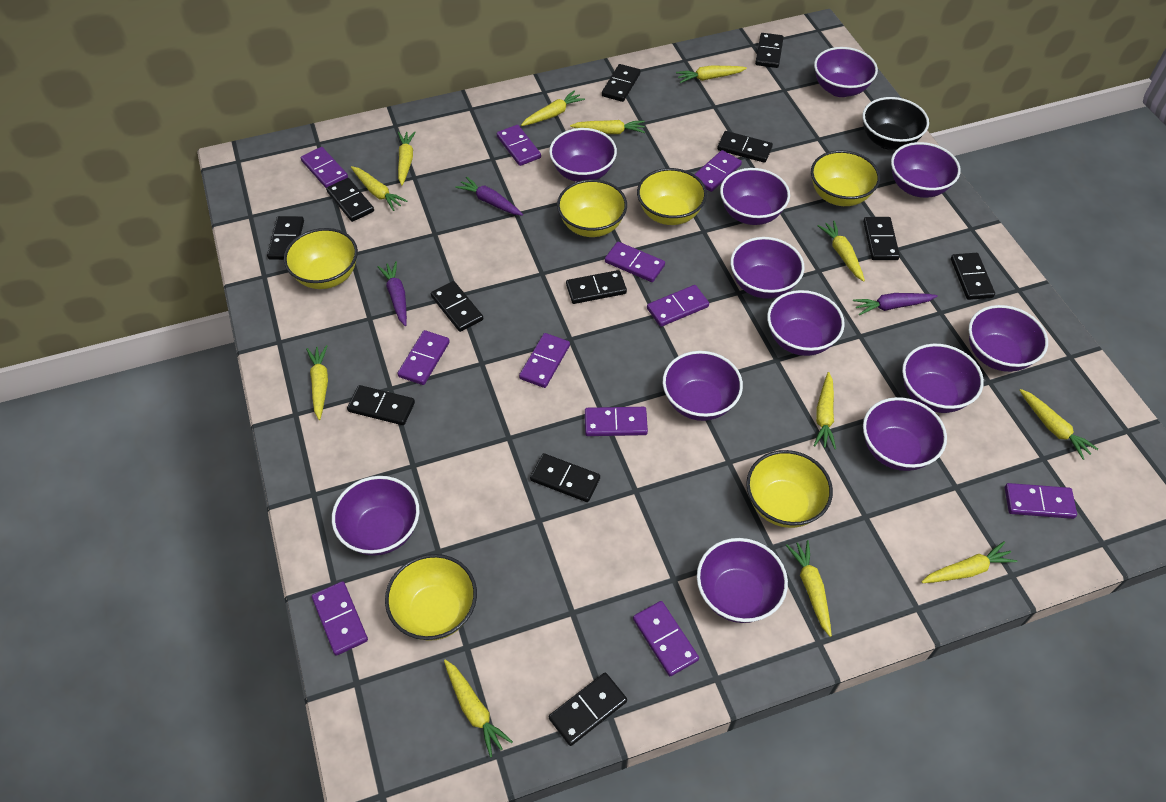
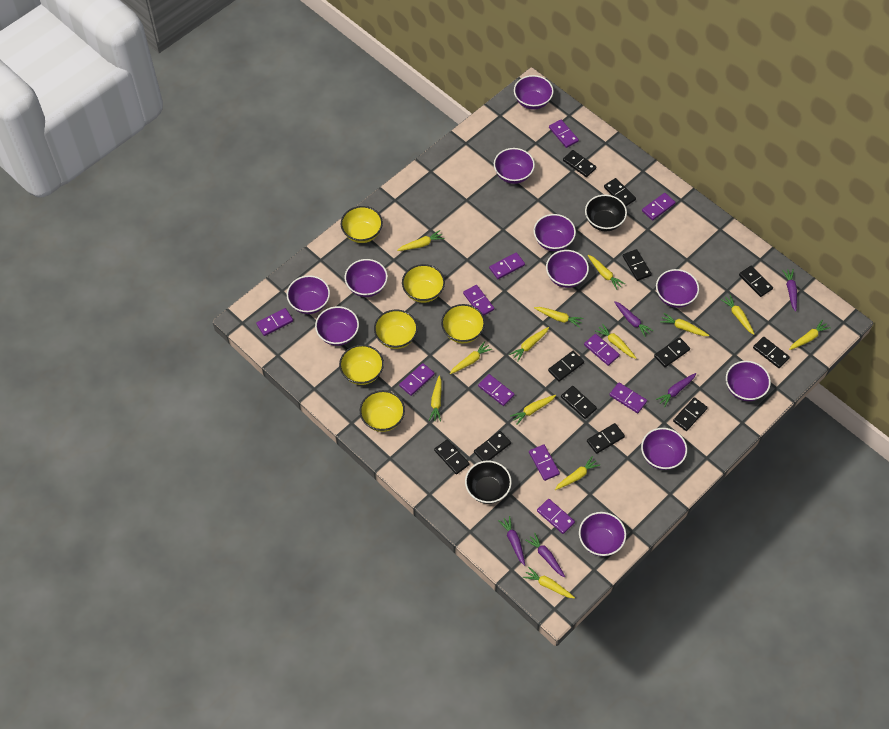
black bowl: [862,97,929,150] = 1 -> [465,461,512,504] [585,195,627,231] = 2
purple bowl: [332,476,419,556] [549,128,617,182] [663,351,743,421] [697,538,788,623] [720,168,790,225] [730,237,805,299] [767,290,845,356] [814,47,878,97] [863,397,947,471] [891,142,961,198] [902,344,984,413] [969,305,1048,372] = 12 -> [287,275,330,314] [315,306,359,346] [345,259,388,297] [494,148,535,184] [514,75,554,110] [533,214,576,251] [546,250,589,288] [579,512,626,556] [641,428,687,470] [656,269,699,308] [726,361,771,401] = 11
purple carrot: [377,261,407,326] [455,176,523,216] [853,293,938,315] = 3 -> [498,516,525,566] [525,533,565,577] [614,301,653,337] [656,373,696,407] [782,269,797,312] = 5
yellow carrot: [306,345,328,420] [351,166,407,211] [398,131,416,185] [444,659,513,757] [521,90,585,126] [570,120,645,134] [676,66,747,83] [786,540,832,637] [814,372,836,449] [817,221,865,282] [921,541,1017,583] [1019,389,1098,460] = 12 -> [397,230,444,251] [429,375,442,422] [450,341,492,374] [509,327,549,362] [510,395,556,425] [523,567,575,598] [534,307,583,328] [555,456,600,490] [588,255,625,290] [595,324,636,359] [660,313,709,336] [721,295,755,335] [789,320,831,350] = 13

